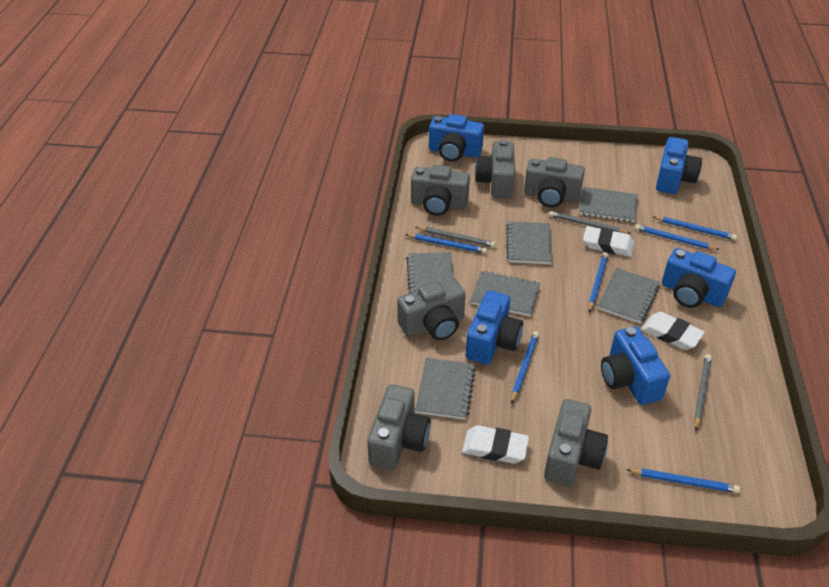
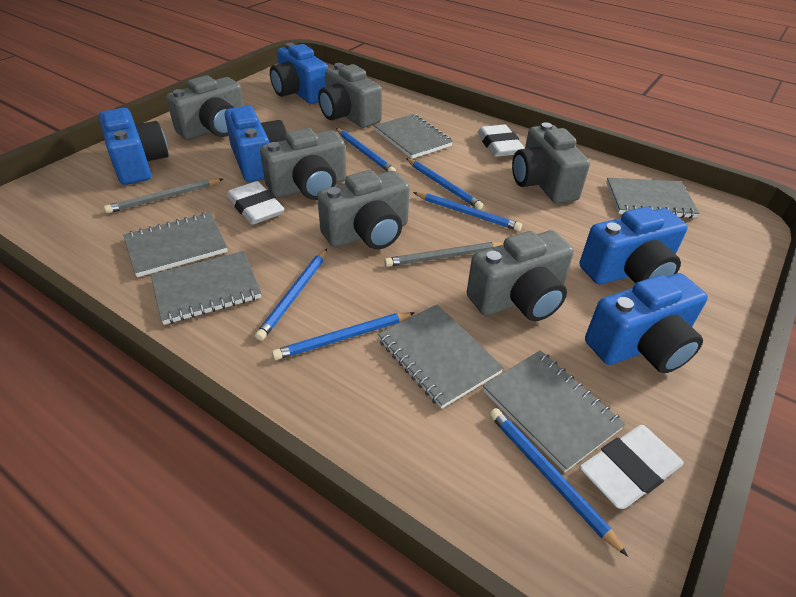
grey pencil: [416,226,496,248] [549,211,631,234] [694,354,712,430] = 3 -> [104,178,223,213] [384,242,504,267] = 2

